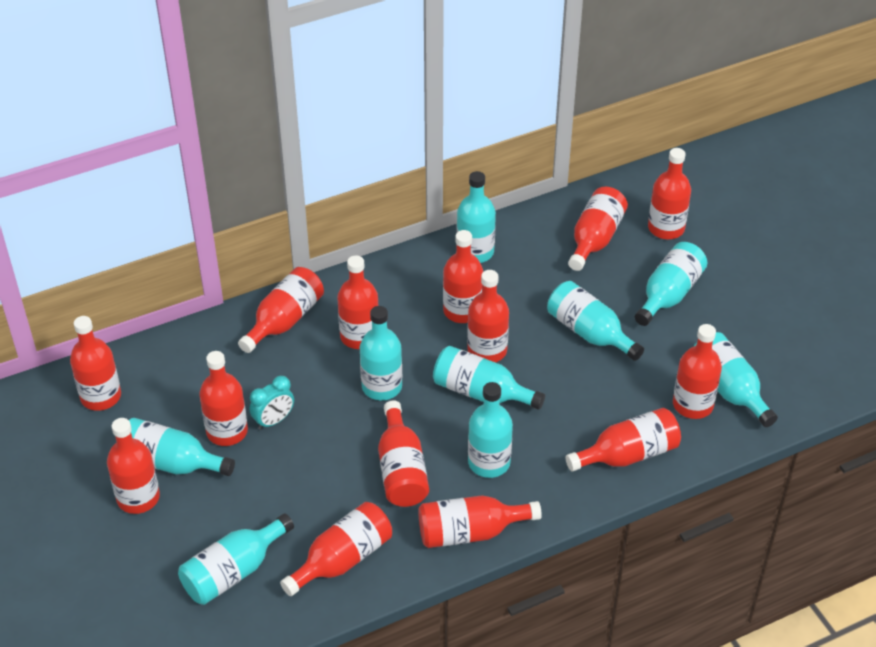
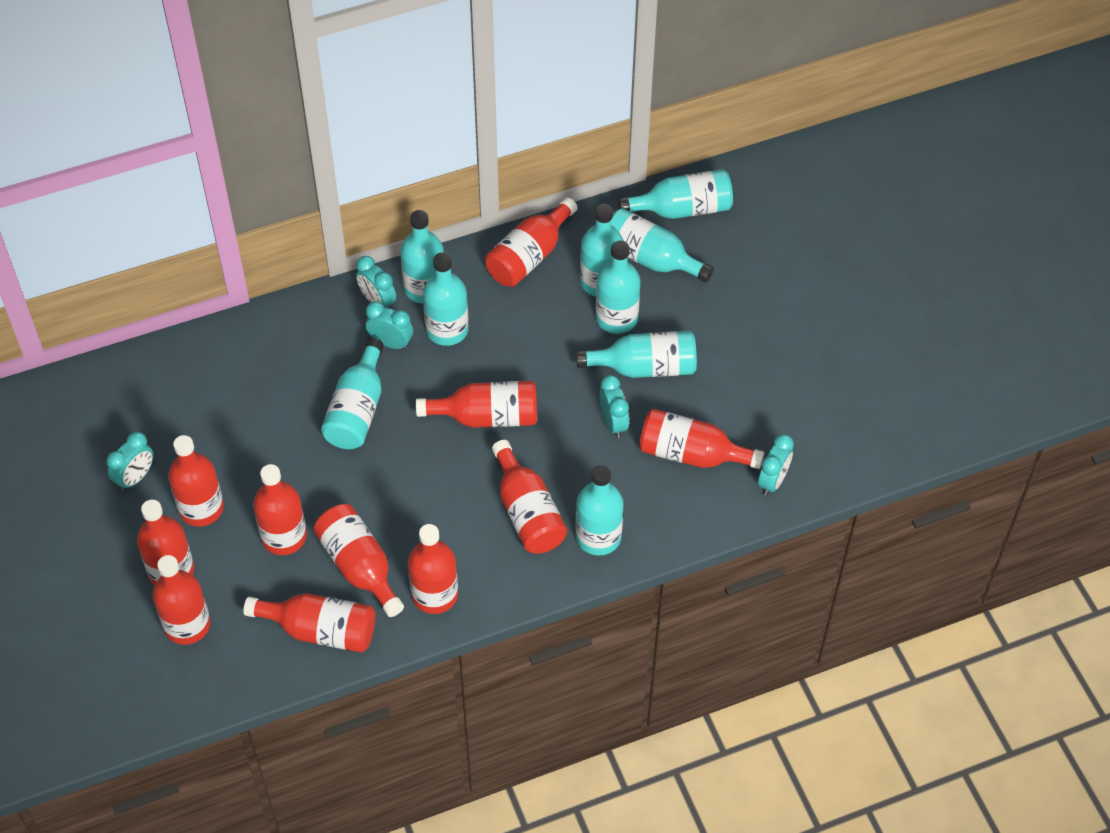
red bottle: [70,316,121,411] [107,418,160,514] [199,351,248,446] [238,267,324,353] [280,502,392,596] [337,255,378,349] [378,400,429,507] [418,495,542,548] [443,230,483,323] [467,270,509,363] [565,408,681,472] [568,187,628,271] [648,148,691,239] [673,324,722,419] = 14 -> [137,500,194,585] [153,555,211,645] [168,435,224,527] [243,593,375,652] [253,464,307,555] [313,504,404,617] [408,524,458,614] [416,381,537,428] [485,197,578,287] [492,440,567,554] [639,409,764,469] = 11
turquoise clock: [249,376,294,430] = 1 -> [106,432,154,491] [356,256,396,309] [366,301,413,350] [599,375,629,438] [758,434,794,496] = 5

